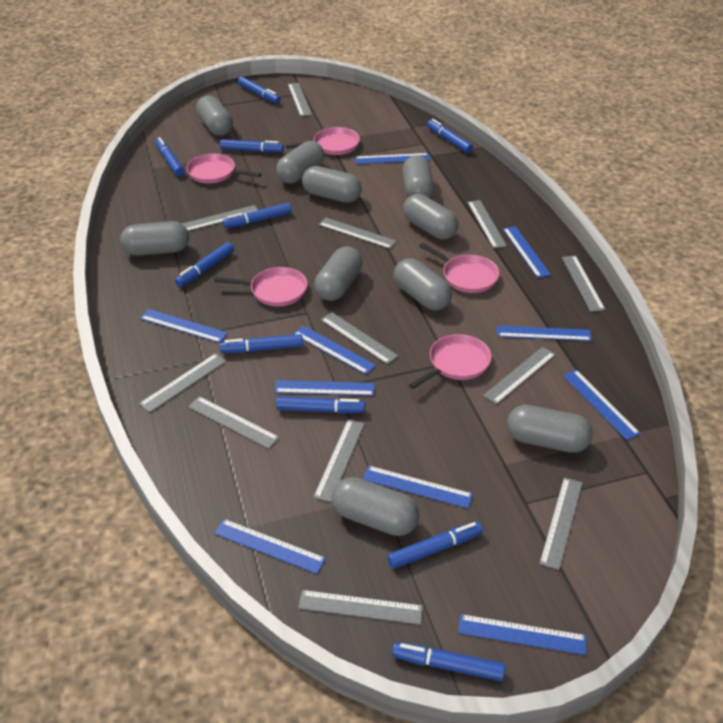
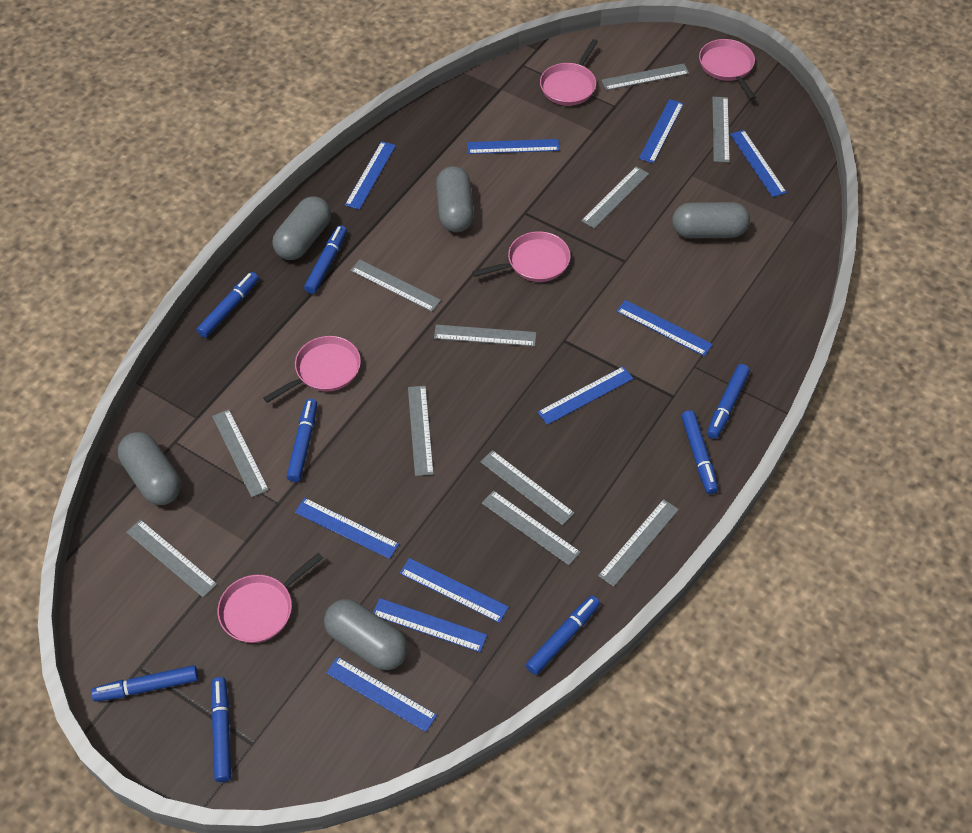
blue marker: [155,137,184,176] [175,242,234,287] [220,139,284,153] [220,334,303,353] [223,203,292,228] [238,77,281,104] [276,397,365,414] [387,522,483,569] [392,642,506,681] [427,119,473,153] = 10 -> [91,665,198,702] [196,272,259,338] [211,677,231,782] [287,399,317,482] [304,225,347,294] [526,595,600,675] [681,410,718,494] [707,364,750,439] = 8
grey capsule: [120,221,189,256] [196,95,233,136] [276,141,325,184] [302,166,362,203] [314,246,363,301] [332,477,419,536] [394,258,452,310] [402,155,434,198] [403,194,459,239] [507,405,593,453] = 10 -> [118,432,181,505] [272,196,331,260] [324,599,408,670] [436,166,474,232] [672,202,750,238] = 5
grey ruler: [139,353,226,413] [182,205,258,231] [188,396,280,449] [288,83,312,116] [298,590,423,625] [313,419,365,502] [318,217,397,249] [321,312,398,364] [467,200,507,248] [483,347,556,404] [539,477,583,570] [562,255,605,312] = 12 -> [126,519,217,597] [212,409,269,497] [350,260,441,312] [408,386,434,476] [434,325,536,346] [480,450,574,525] [482,490,580,565] [581,166,649,229] [598,499,679,587] [601,64,689,90] [712,97,730,163] = 11

